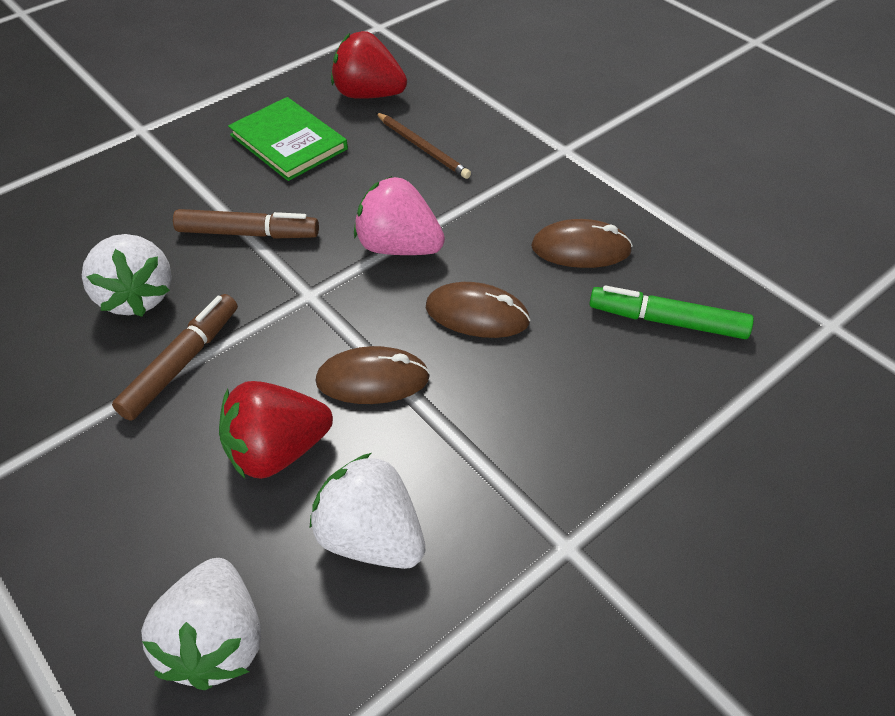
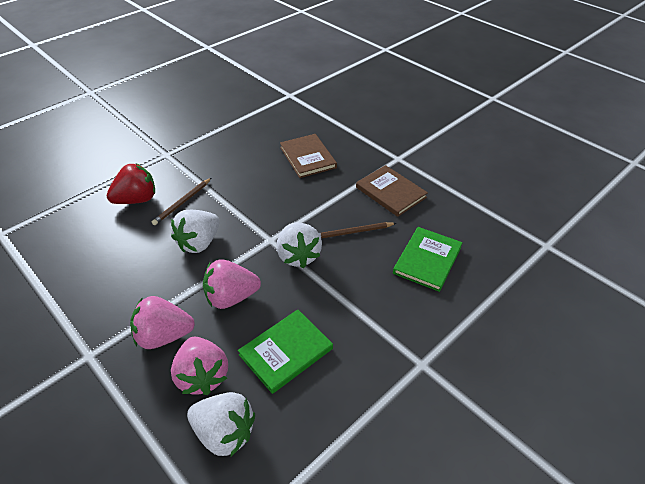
brown book: none = 0 -> [280,134,337,178] [356,165,428,217] = 2
brown marker: [112,294,238,421] [173,209,319,239] = 2 -> none = 0
brown mouse: [315,346,430,404] [426,282,530,338] [531,219,633,268] = 3 -> none = 0
brown pencil: [376,112,471,179] = 1 -> [152,178,211,225] [319,222,396,238] = 2
green book: [228,97,348,181] = 1 -> [238,310,333,394] [393,227,463,292] = 2
green marker: [589,285,754,339] = 1 -> none = 0
pink strawberry: [354,176,445,255] = 1 -> [130,296,195,349] [171,337,228,395] [203,260,261,309] = 3
red strawberry: [219,381,333,479] [331,31,407,99] = 2 -> [107,163,155,204] = 1

